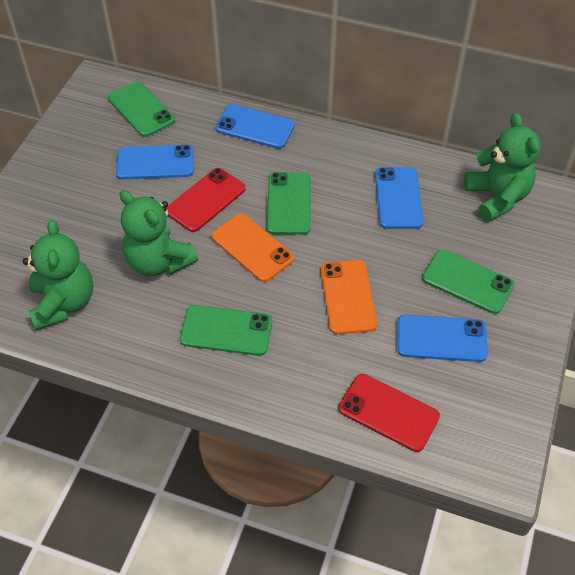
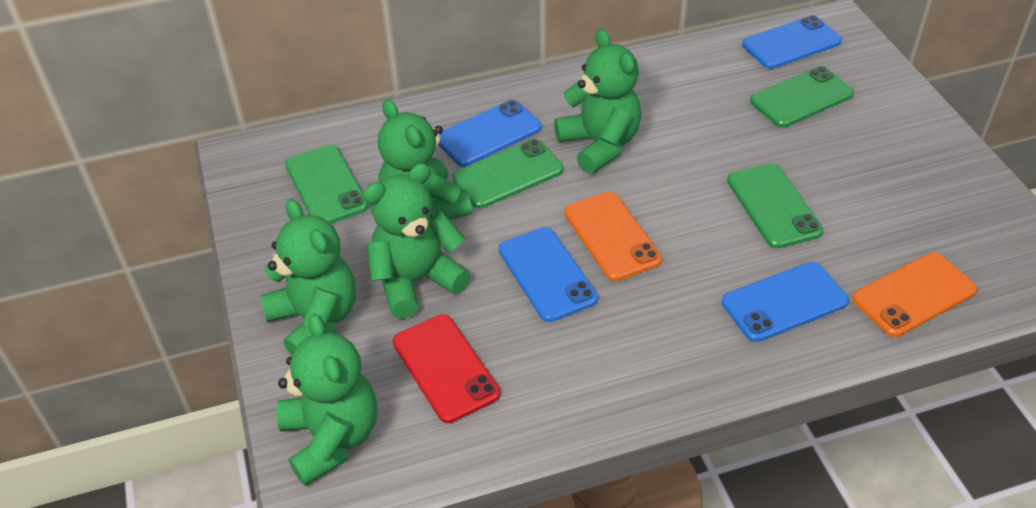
green teddy bear: [22,220,93,331] [120,190,198,276] [464,113,540,222] = 3 -> [260,199,356,355] [276,313,377,486] [363,163,471,319] [378,99,472,220] [554,29,641,174] = 5
red phone: [167,168,246,232] [338,374,440,452] = 2 -> [393,314,500,423] = 1

